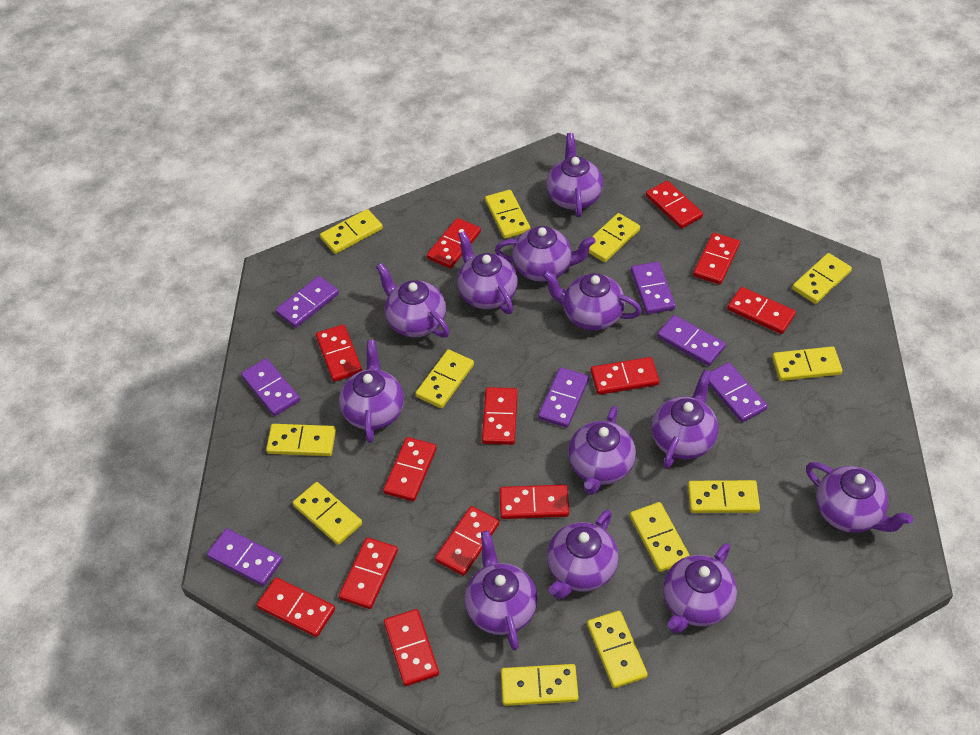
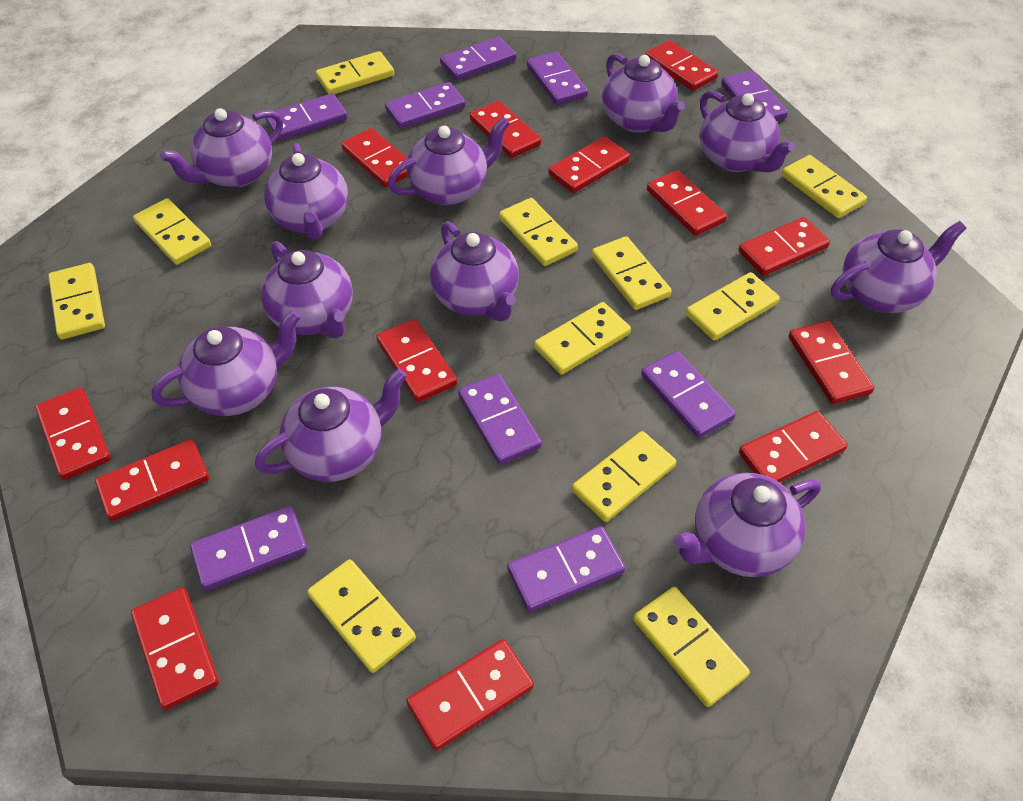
purple domino: [207,528,283,586] [241,358,300,416] [275,276,339,328] [538,367,589,428] [631,262,676,314] [657,315,726,366] [709,362,768,422] = 7 -> [190,506,308,591] [266,93,347,141] [385,82,466,129] [440,37,516,81] [458,374,542,465] [507,526,625,612] [527,52,588,105] [641,351,736,438] [721,71,788,121] = 9
purple teapot: [339,340,404,443] [376,263,449,338] [457,231,518,314] [465,531,538,650] [495,226,596,282] [542,270,642,330] [546,133,603,217] [547,510,619,599] [568,406,636,495] [651,370,718,469] [663,543,737,633] [806,462,913,533] = 12 -> [151,310,301,416] [160,108,283,188] [255,369,407,482] [261,241,353,338] [264,143,348,240] [388,117,510,205] [430,221,519,321] [602,53,685,133] [673,473,821,577] [700,91,795,172] [831,221,966,313] = 11
yellow domino: [266,424,336,456] [293,482,362,545] [320,209,383,254] [416,350,474,408] [485,190,530,239] [501,664,579,706] [587,611,648,688] [589,213,640,262] [630,502,690,572] [688,480,760,513] [772,346,842,381] [792,253,852,304] = 12 -> [48,263,105,340] [133,198,211,265] [307,559,416,673] [316,51,394,94] [499,198,578,266] [534,302,631,375] [572,431,676,522] [592,236,672,310] [633,587,750,707] [686,272,780,340] [782,155,867,218] = 11

